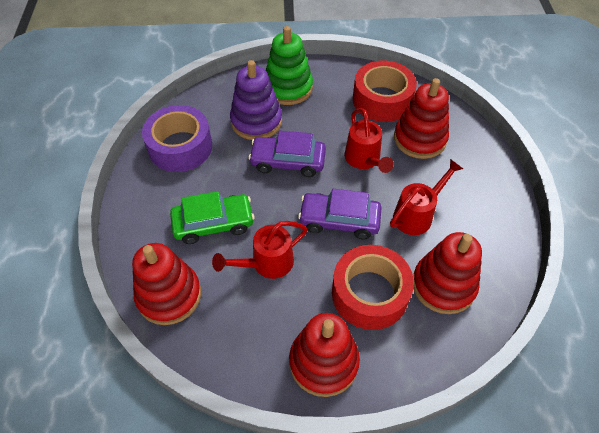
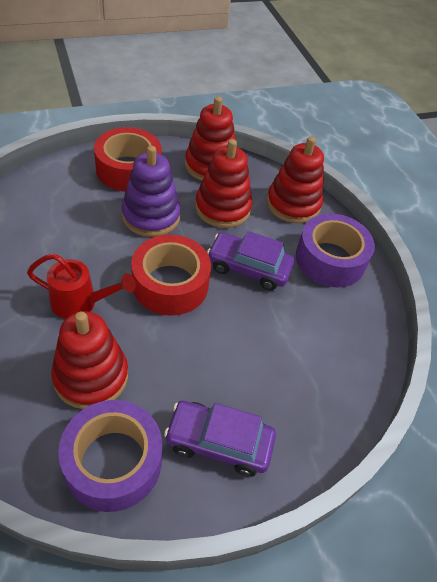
green car: [170,191,255,244] = 1 -> none = 0
green stacking toy: [266,26,313,105] = 1 -> none = 0
purple tape: [142,105,212,172] = 1 -> [58,400,162,512] [296,213,375,287] = 2
red watering can: [212,221,308,279] [345,108,394,173] [390,159,463,235] = 3 -> [27,254,136,319] = 1

